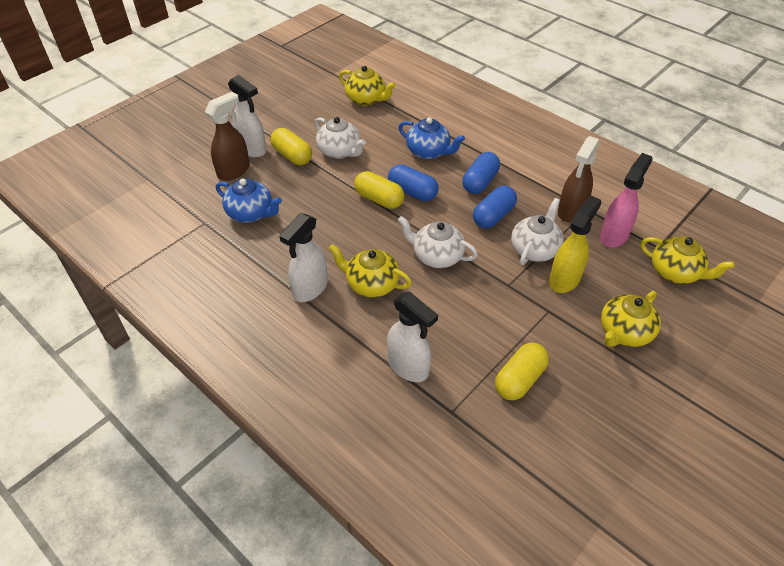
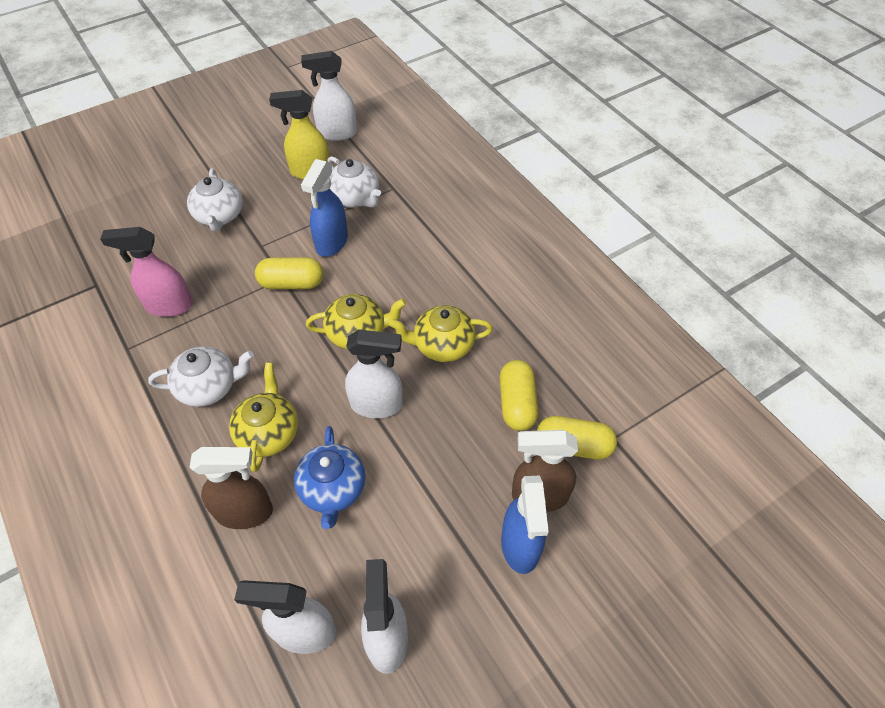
blue capsule: [388,164,439,201] [462,152,500,194] [473,185,517,228] = 3 -> none = 0
blue spray bottle: none = 0 -> [301,159,348,257] [501,476,549,574] = 2
blue teapot: [216,178,282,223] [399,117,465,159] = 2 -> [294,426,365,529] = 1
white spray bottle: [228,75,267,157] [279,213,328,302] [387,292,438,382] = 3 -> [234,580,336,654] [301,51,357,141] [345,329,403,418] [361,559,408,674] = 4
yellow teapot: [329,244,412,298] [339,66,396,106] [601,291,661,347] [640,236,735,284] = 4 -> [229,363,298,472] [306,294,406,349] [389,305,493,362] = 3

